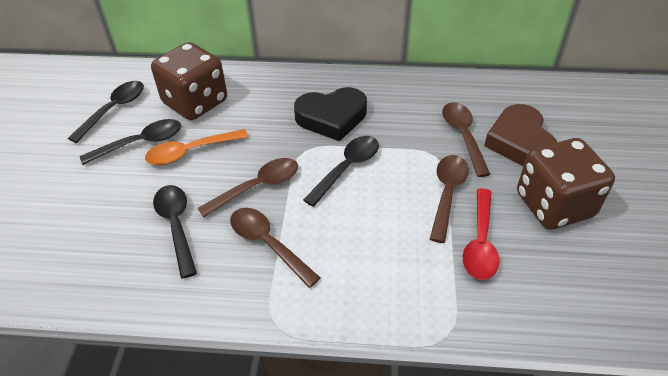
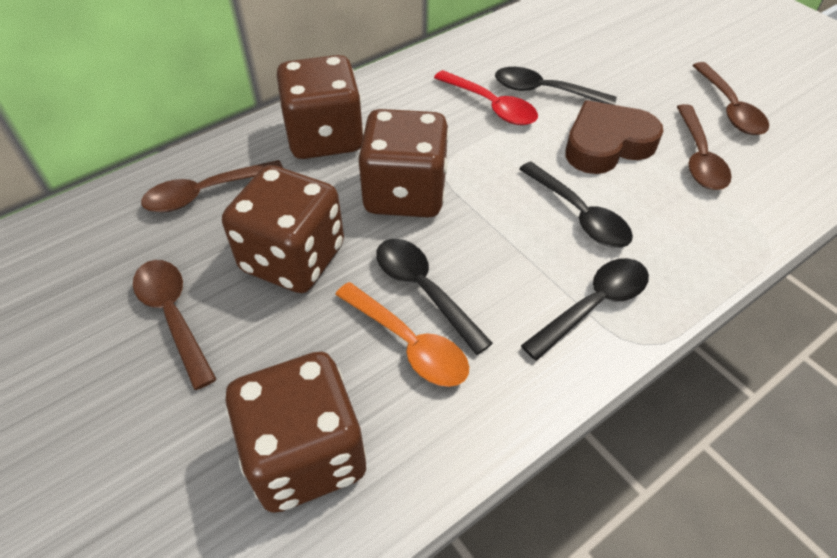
black heart: [294,87,367,141] = 1 -> none = 0
brown dice: [151,42,227,120] [517,138,615,230] = 2 -> [222,165,344,293] [225,352,366,513] [277,55,364,159] [358,109,449,218] = 4

